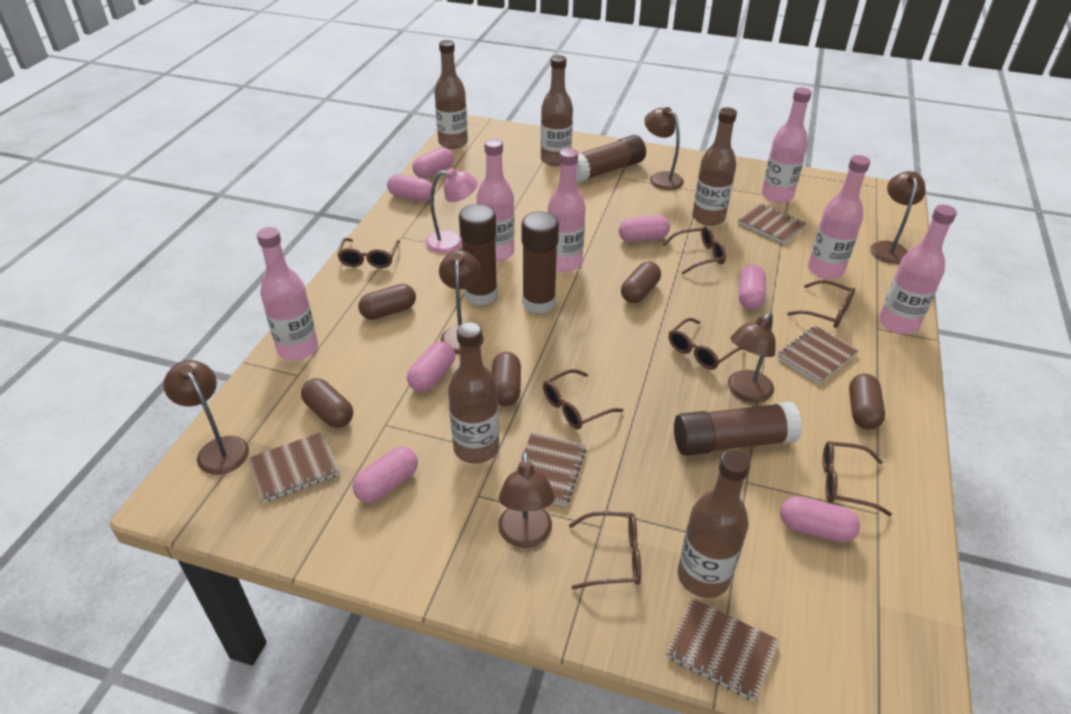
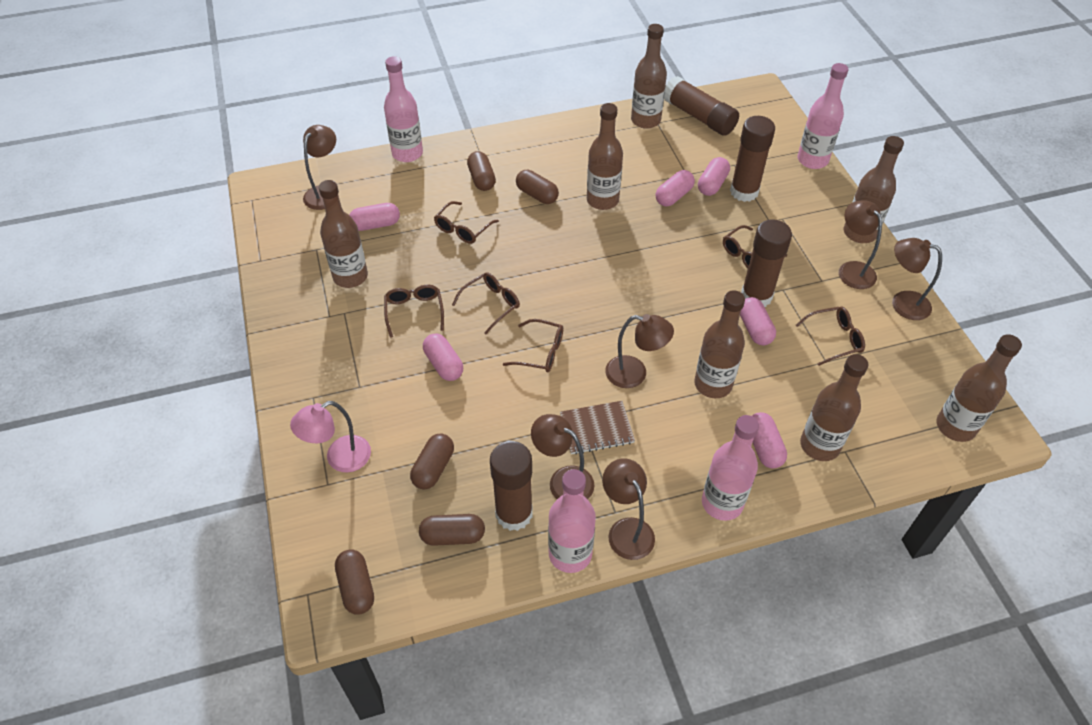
brown bottle: [434,40,468,149] [448,322,499,464] [541,55,573,166] [678,450,751,598] [692,107,737,226] = 5 -> [319,180,368,288] [587,103,623,210] [631,24,667,129] [694,290,745,398] [800,354,868,461] [844,136,904,243] [936,334,1022,442] = 7
brown glasses: [337,238,400,268] [543,369,623,429] [569,511,641,590] [662,226,726,275] [668,318,743,370] [787,280,855,328] [823,441,892,516] = 7 -> [384,285,444,338] [434,201,499,244] [452,272,520,334] [503,319,563,372] [723,225,787,268] [796,306,865,366] = 6
brown notebook: [247,432,340,503] [516,432,586,506] [666,598,779,701] [737,203,807,244] [777,326,859,384] = 5 -> [560,401,635,455] = 1
pink bottle: [257,227,318,361] [477,138,515,262] [548,148,586,272] [762,87,812,203] [808,155,870,279] [879,205,957,334] = 6 -> [384,56,423,162] [548,469,596,573] [702,415,759,521] [797,63,849,169] = 4
pink capsule: [353,446,418,503] [387,174,432,202] [407,341,455,392] [412,147,454,178] [619,215,670,242] [739,265,766,309] [780,496,860,543] = 7 -> [349,203,400,231] [423,333,463,381] [655,170,695,206] [698,157,730,196] [740,297,776,346] [752,412,787,469] = 6

